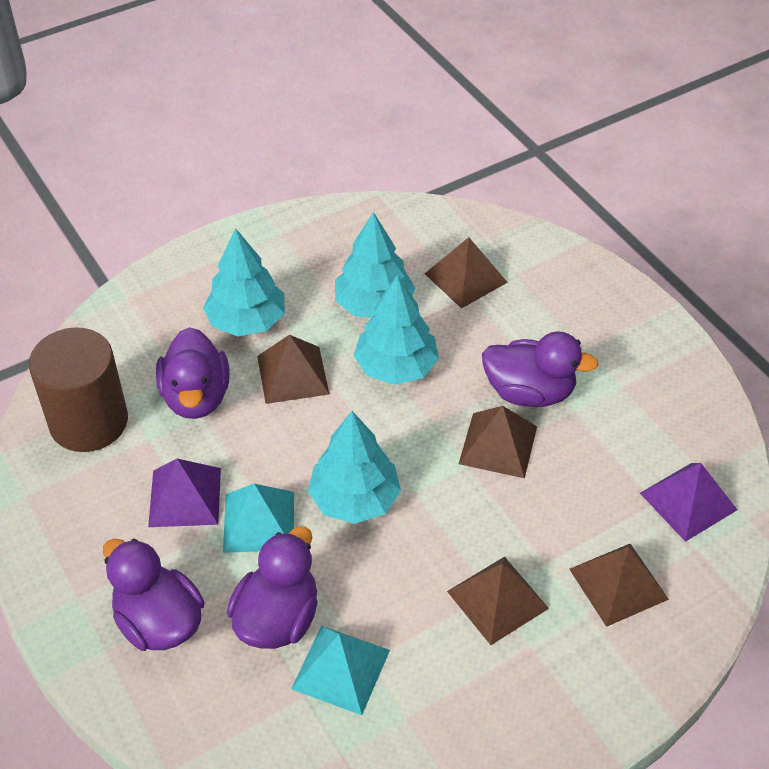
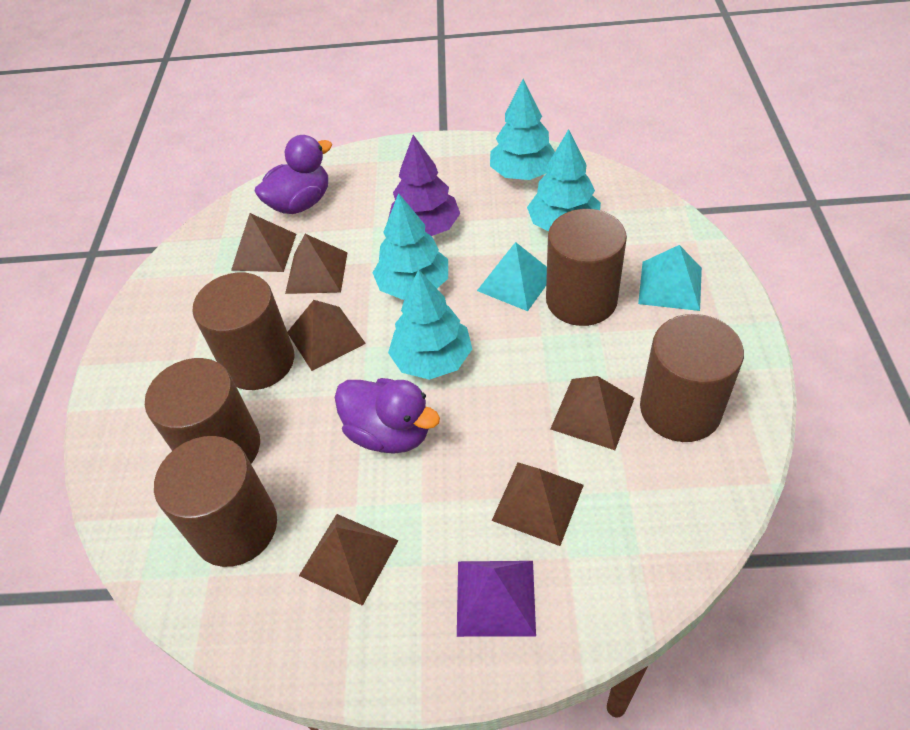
brown cylinder: [29,327,128,452] = 1 -> [145,358,260,463] [154,436,277,567] [192,272,294,390] [546,209,627,326] [640,314,744,442] = 5
brown pyramid: [257,335,329,404] [425,237,508,309] [447,557,549,645] [459,406,537,478] [569,544,669,627] = 5 -> [231,213,296,272] [285,234,348,294] [287,300,366,371] [299,514,399,606] [492,462,584,546] [550,376,634,450] = 6
purple duck: [103,539,205,651] [156,327,230,419] [227,526,318,649] [482,331,599,407] = 4 -> [254,135,332,214] [335,378,440,454] = 2
purple pyramid: [148,459,221,527] [640,463,737,542] = 2 -> [457,561,536,637] = 1
purple tree: none = 0 -> [388,135,460,236] = 1

